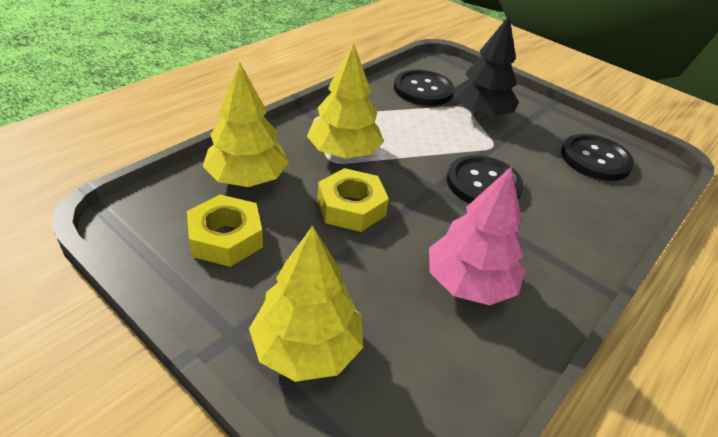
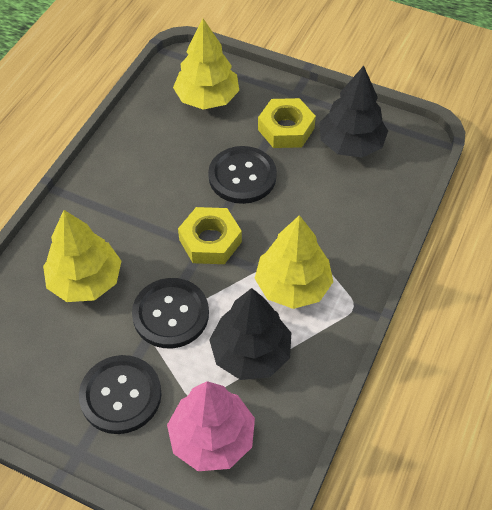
black tree: [453,16,519,118] = 1 -> [209,288,291,380] [319,66,388,157] = 2

